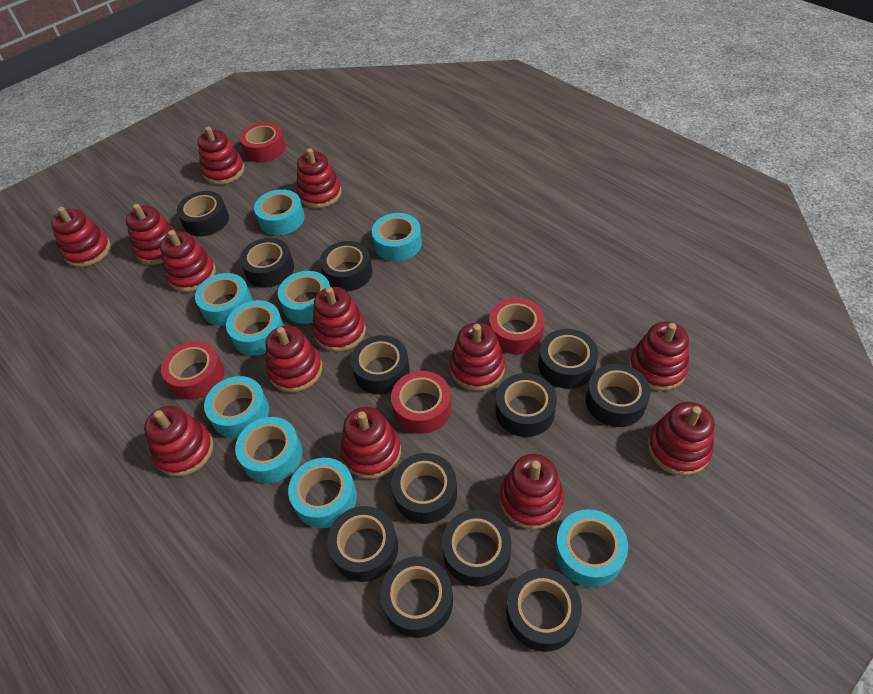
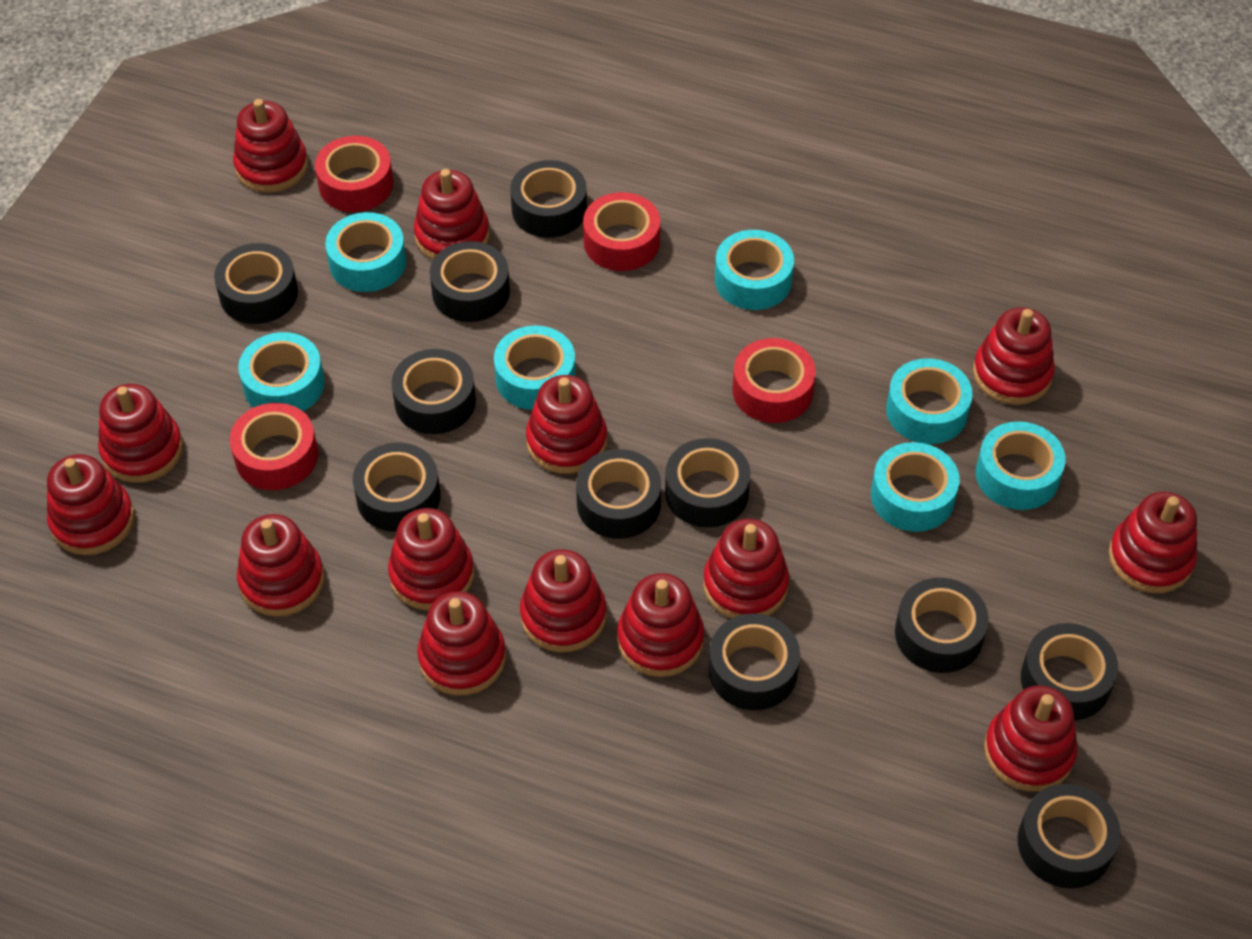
black tape: [177,191,229,236] [240,238,294,288] [320,241,373,291] [327,506,398,582] [351,335,410,395] [380,556,453,638] [391,453,457,524] [442,510,511,587] [496,373,557,437] [507,568,582,652] [538,329,598,389] [586,364,651,427] = 12 -> [214,243,298,324] [353,442,440,532] [391,349,476,434] [430,241,510,322] [510,160,587,238] [576,449,661,539] [665,438,751,528] [708,614,800,710] [895,578,989,673] [1018,784,1121,888] [1021,623,1118,720] = 11
red stacking toy: [51,207,111,267] [126,204,177,265] [144,406,213,477] [160,230,216,292] [198,127,245,185] [265,325,322,393] [296,148,342,209] [312,287,366,352] [340,407,401,479] [450,322,505,391] [500,454,564,530] [629,321,689,391] [647,402,714,476] = 13 -> [47,454,134,555] [98,384,183,483] [233,99,308,192] [237,514,324,616] [388,508,474,610] [414,169,489,260] [417,591,506,695] [520,549,606,652] [526,375,607,474] [617,573,705,677] [703,519,789,618] [973,307,1055,405] [984,686,1078,792] [1108,492,1197,593] = 14
turquoise tape: [195,273,253,326] [204,376,269,438] [226,300,284,356] [235,417,302,483] [254,189,305,235] [278,271,330,324] [288,458,357,528] [372,213,422,261] [555,509,628,587] = 9 -> [238,332,325,411] [325,212,406,292] [494,325,576,410] [715,230,794,310] [871,442,960,532] [886,358,973,444] [976,421,1066,510] = 7

